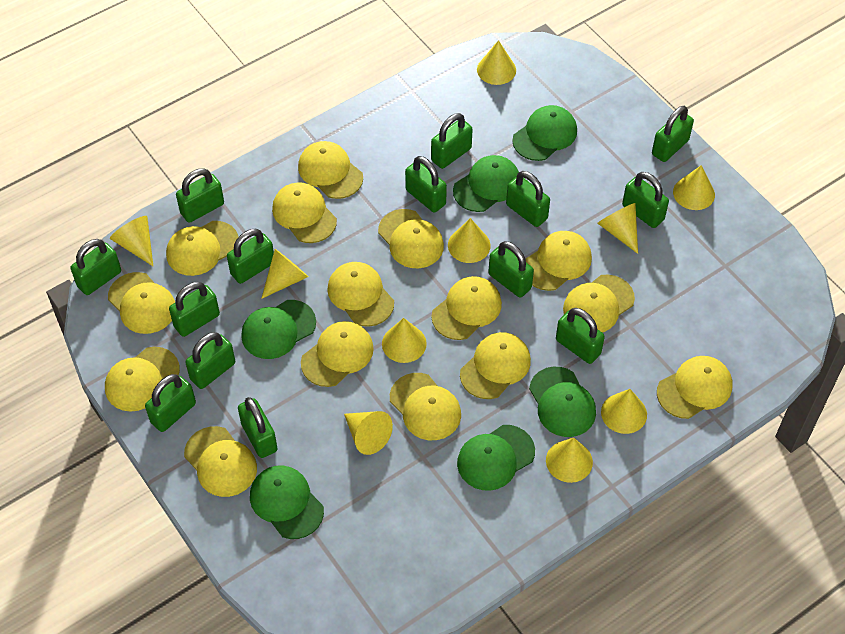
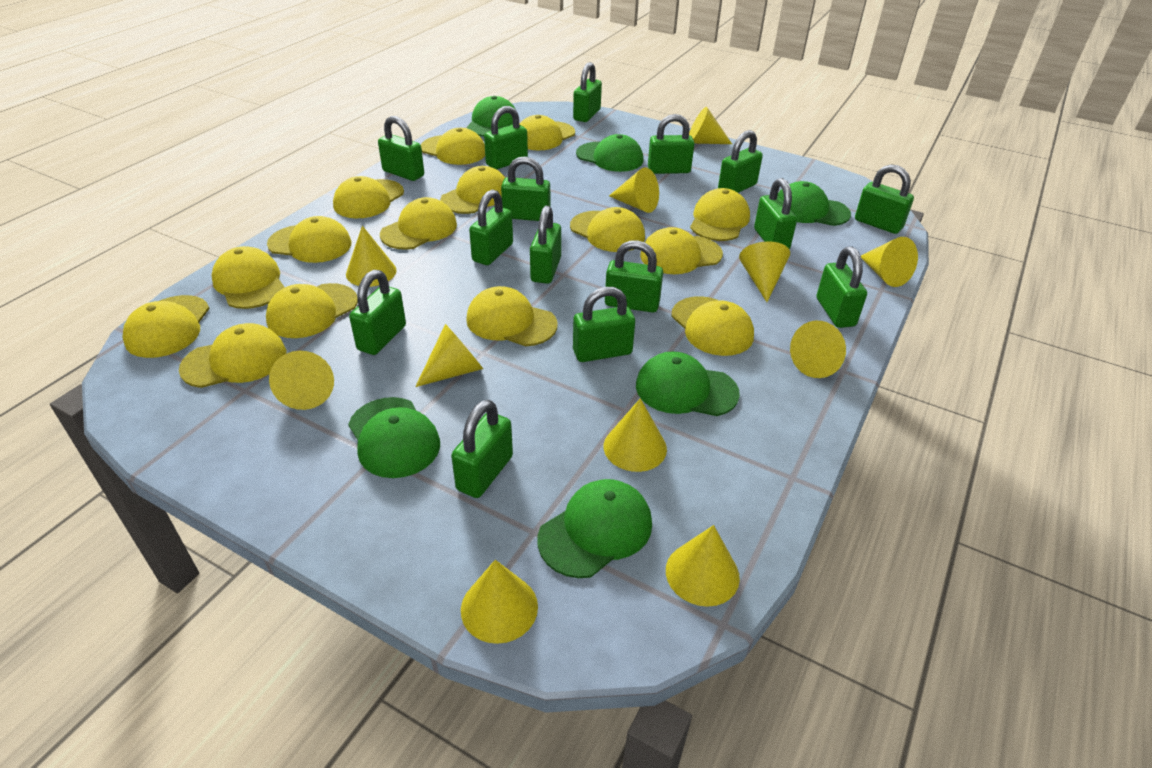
green padlock: [70,239,121,295] [145,374,196,432] [169,282,220,337] [176,168,224,223] [185,332,235,389] [227,229,274,284] [238,397,278,458] [405,156,447,212] [431,113,473,169] [488,241,534,298] [506,171,550,227] [556,308,605,364] [622,172,669,228] [652,106,694,162] = 14 -> [349,270,406,355] [378,116,424,181] [451,400,513,498] [469,190,513,265] [484,106,528,170] [501,156,550,221] [530,206,561,284] [573,62,602,122] [573,287,635,362] [605,240,663,313] [648,114,694,174] [718,130,763,193] [754,178,797,249] [817,246,867,328] [855,165,914,234] = 15
yellow cone: [110,216,153,266] [261,249,308,299] [344,411,393,455] [382,318,427,363] [448,218,490,263] [477,40,516,85] [546,438,593,483] [597,203,638,254] [601,389,647,434] [673,165,715,210] = 10 -> [269,351,334,410] [346,226,396,287] [415,324,483,387] [461,560,538,644] [604,398,667,472] [609,167,659,213] [666,525,740,607] [689,107,732,144] [739,241,790,302] [790,321,846,378] [861,237,918,287] = 11

